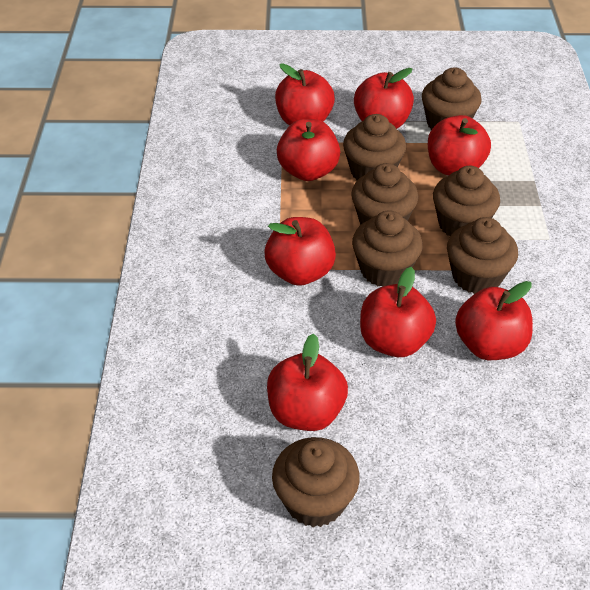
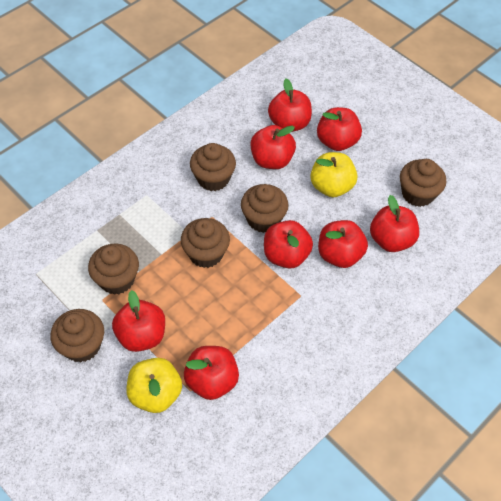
brown cupcake: [272,437,360,527] [343,114,406,181] [351,163,418,225] [352,210,423,287] [422,67,482,130] [433,166,500,236] [447,217,518,294] = 7 -> [50,309,104,363] [88,244,139,295] [181,218,230,268] [190,143,236,191] [241,184,289,233] [400,159,446,207] = 6
yellow apple: none = 0 -> [127,358,182,413] [310,152,357,197] = 2

